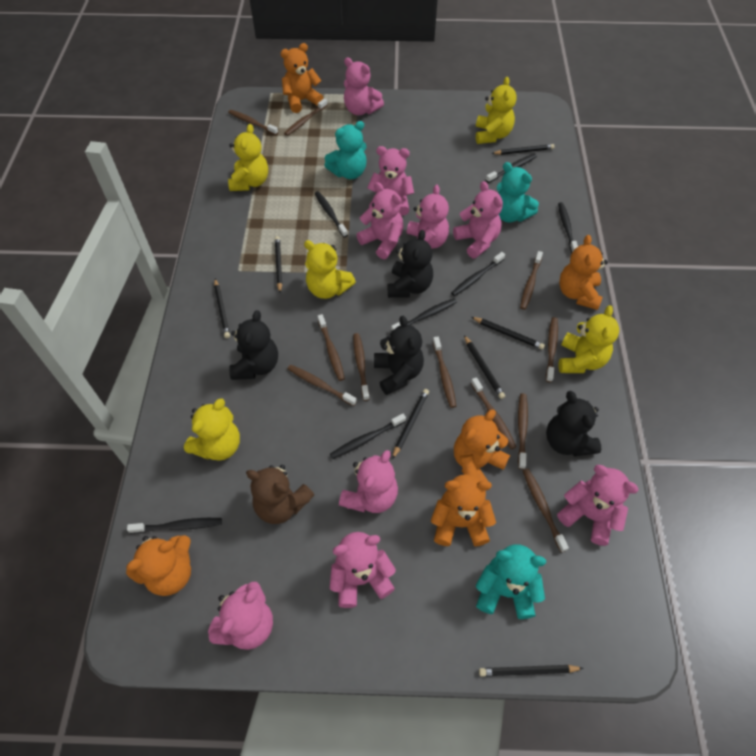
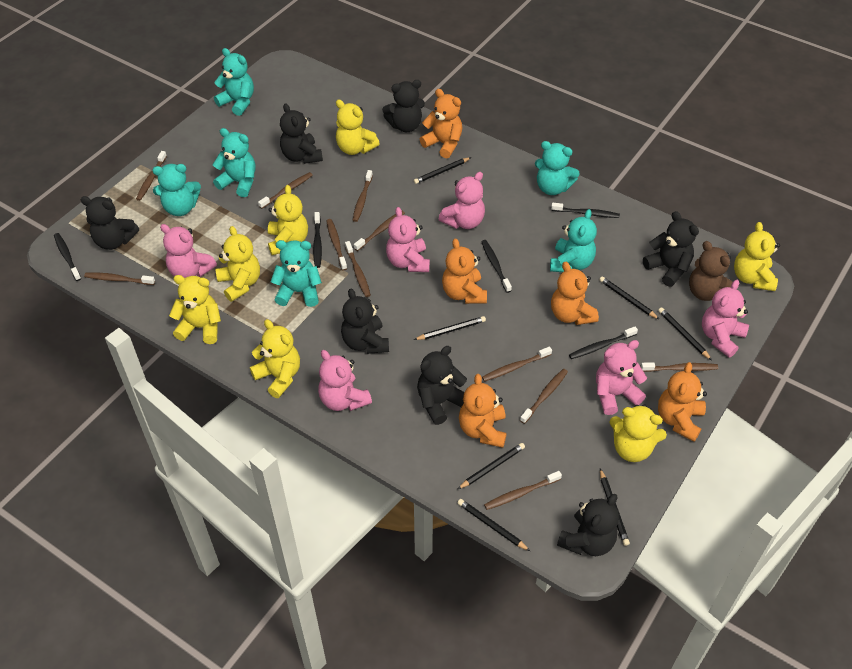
black teddy bear: [229,310,278,380] [374,316,424,395] [388,230,433,298] [546,391,601,457] = 4 -> [81,196,139,250] [280,103,323,164] [341,288,389,354] [382,80,425,132] [417,346,467,425] [557,494,619,556] [643,211,699,287] = 7
black toothbrush: [127,518,222,534] [315,191,348,237] [330,414,406,459] [391,298,457,331] [451,252,505,296] [486,154,537,183] [558,202,578,253] = 7 -> [54,233,81,281] [313,212,322,268] [481,240,512,293] [551,203,620,218] [569,326,638,359] = 5
pink teddy bear: [208,582,273,650] [330,532,396,608] [339,450,398,513] [344,57,384,115] [356,182,404,259] [367,146,414,216] [407,185,449,249] [453,181,503,259] [557,465,639,546] = 9 -> [160,224,217,278] [318,350,372,411] [386,207,430,272] [439,172,485,229] [596,340,647,415] [702,280,749,358] = 6
turquoise teddy bear: [324,121,367,179] [476,544,546,619] [497,162,539,222] = 3 -> [152,164,201,216] [212,128,255,197] [214,48,254,116] [271,240,322,307] [535,141,580,195] [550,209,597,272] = 6
yellow teddy bear: [184,399,240,461] [228,124,268,191] [304,240,356,299] [476,77,517,144] [559,305,619,373] = 5 -> [169,275,221,344] [215,226,260,302] [250,319,300,398] [268,185,308,255] [336,99,380,155] [609,404,667,462] [734,222,780,291] = 7

